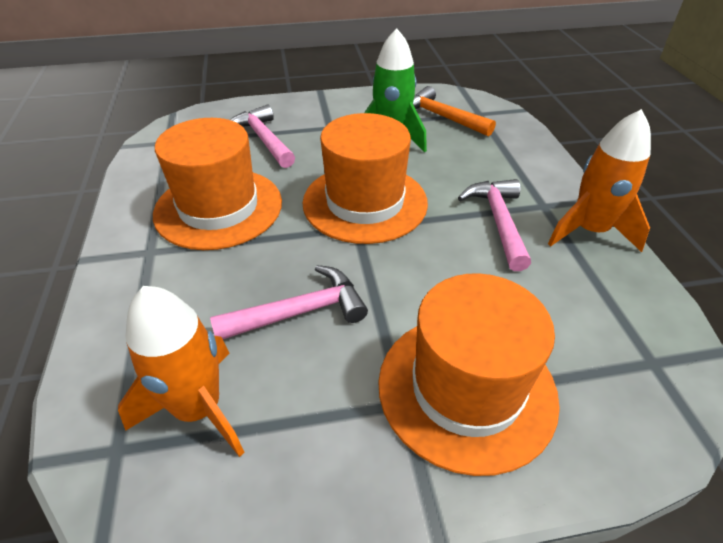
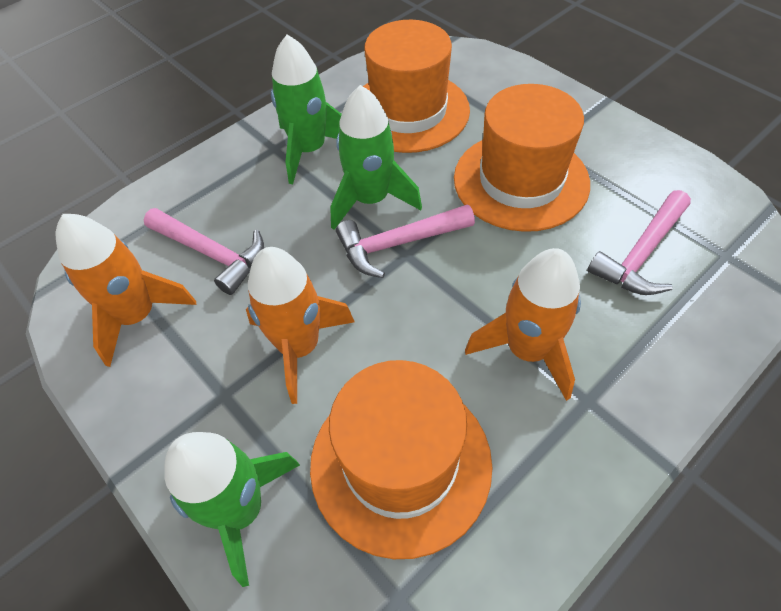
green rocket: [364,28,427,152] = 1 -> [164,432,300,587] [271,35,342,184] [330,85,422,230] = 3
orange hammer: [413,86,496,137] = 1 -> none = 0
orange rocket: [118,286,245,457] [548,109,651,252] = 2 -> [56,214,196,367] [246,247,355,404] [465,248,581,401] = 3

